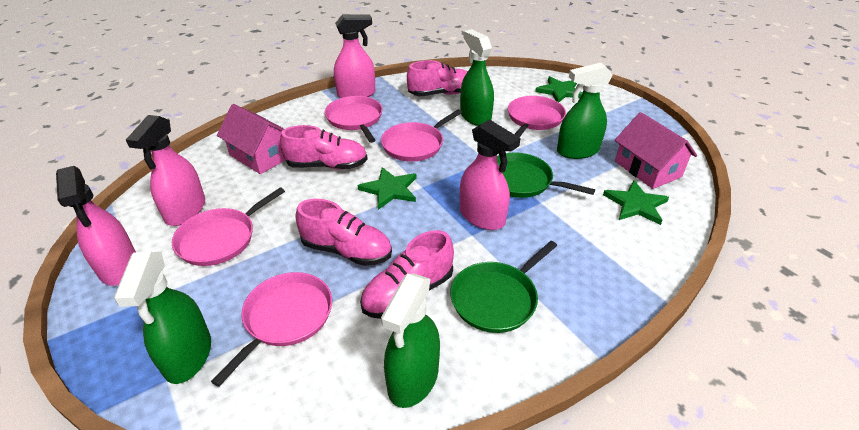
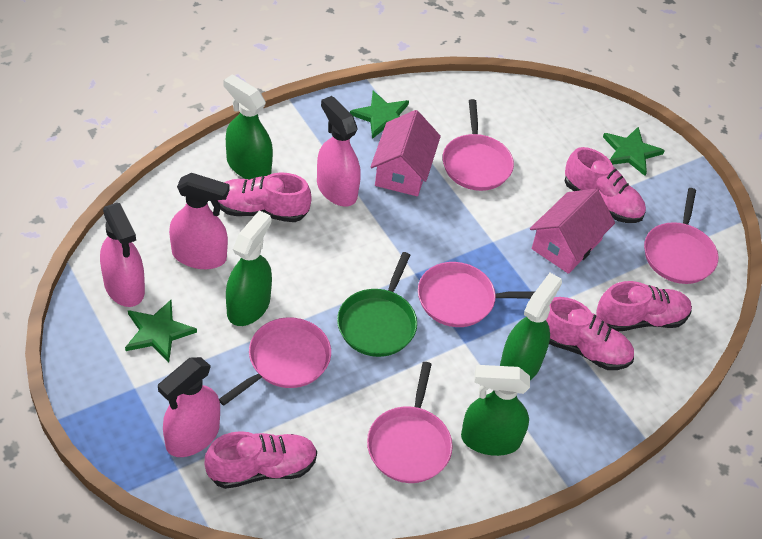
green pan: [451,241,557,333] [497,152,595,198] = 2 -> [337,252,417,357] = 1
pink shoe: [280,125,368,169] [296,199,392,266] [360,230,454,319] [407,60,468,96] = 4 -> [205,431,317,489] [218,172,312,222] [546,297,634,370] [565,147,646,223] [596,281,692,331] = 5

